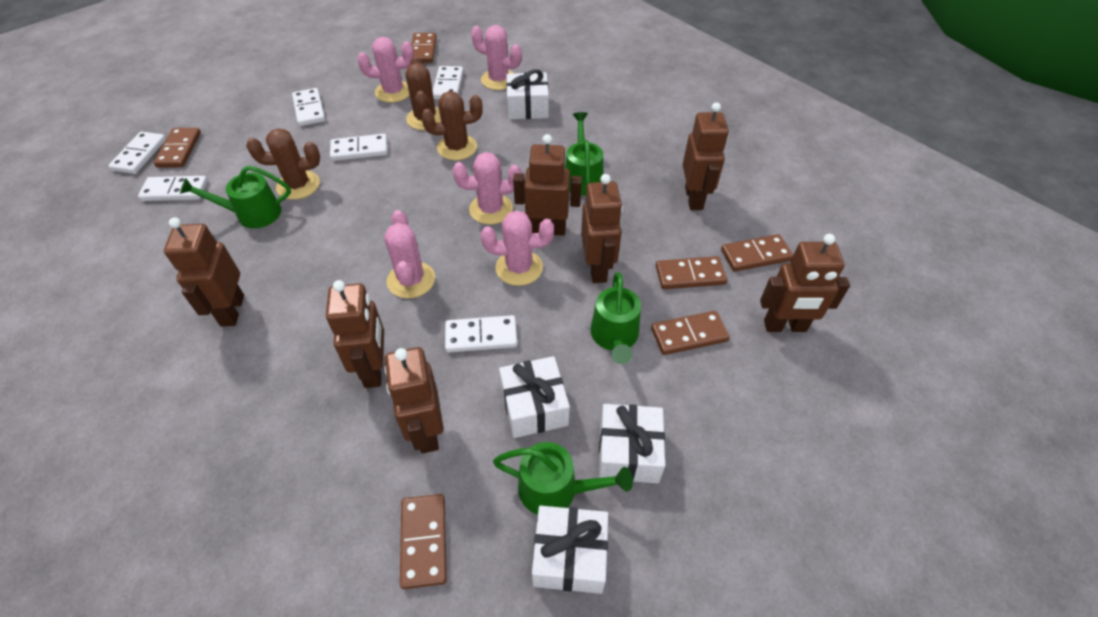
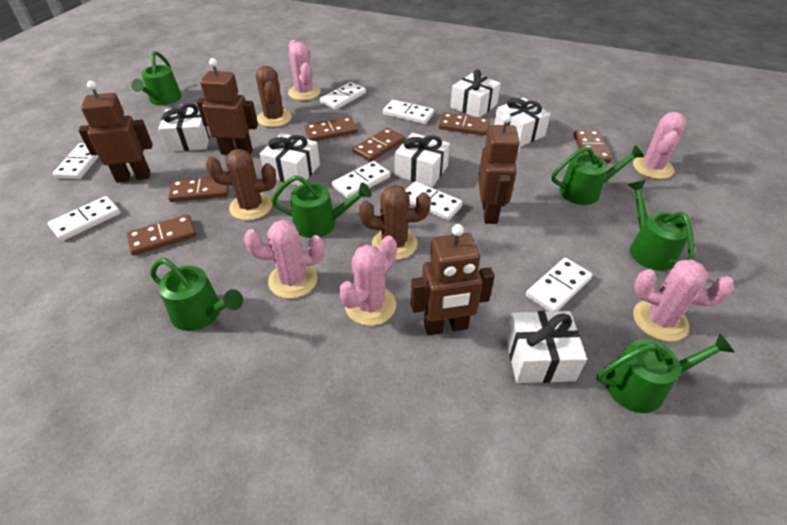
brown robot: [164,217,244,327] [326,280,384,388] [385,347,444,454] [513,134,582,236] [581,174,623,283] [683,102,729,210] [760,234,850,332] = 7 -> [79,81,153,183] [197,58,258,155] [411,224,495,335] [478,113,520,224] = 4
green watering can: [180,165,291,228] [493,442,633,515] [565,112,603,196] [590,272,641,364] = 4 -> [131,51,182,105] [150,258,243,331] [272,175,372,238] [551,145,644,205] [596,333,735,413] [628,180,694,271] = 6
white domino: [108,131,166,174] [138,176,208,201] [292,88,325,126] [330,134,388,161] [433,66,463,99] [445,315,517,353] = 6 -> [48,196,121,241] [53,143,99,179] [320,82,366,110] [332,161,390,199] [383,100,434,124] [406,181,463,221] [526,258,593,312] = 7
white gift: [499,356,570,438] [506,69,549,119] [532,505,608,594] [599,404,665,483] = 4 -> [158,103,210,152] [260,133,320,186] [395,133,450,187] [450,69,501,117] [494,98,551,147] [506,311,587,383] = 6

